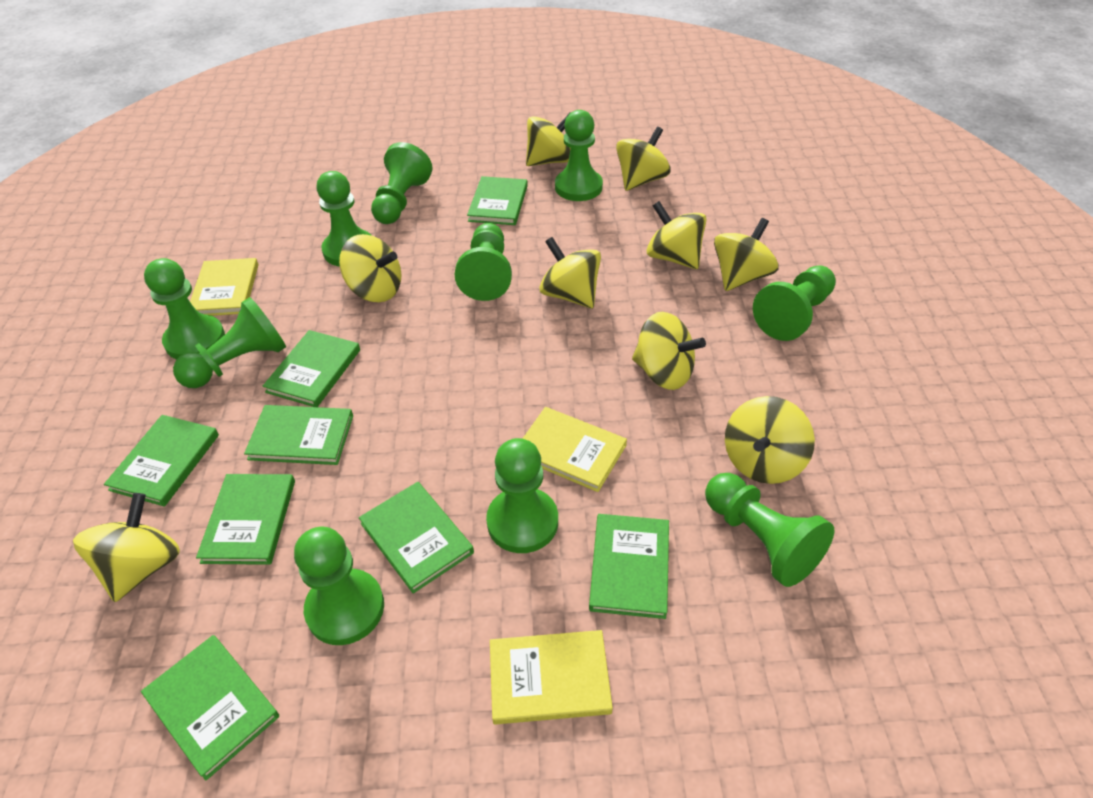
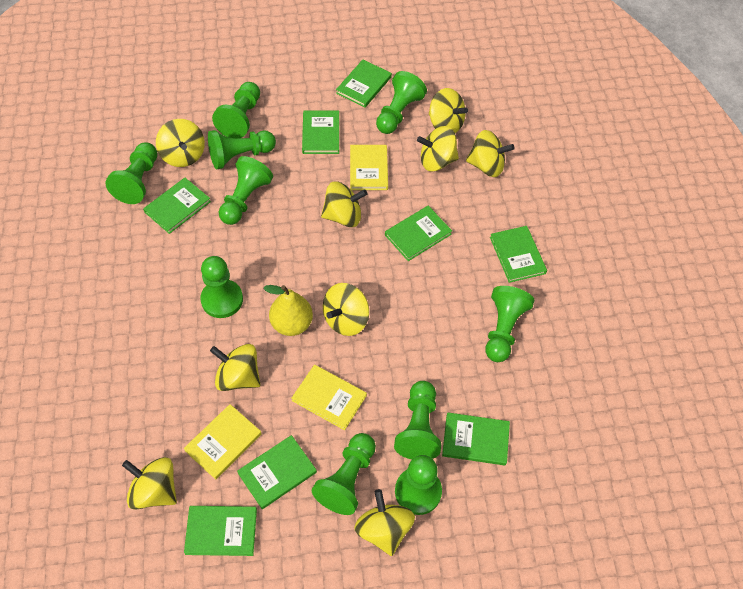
yellow pear: none = 0 -> [264,285,313,336] = 1

